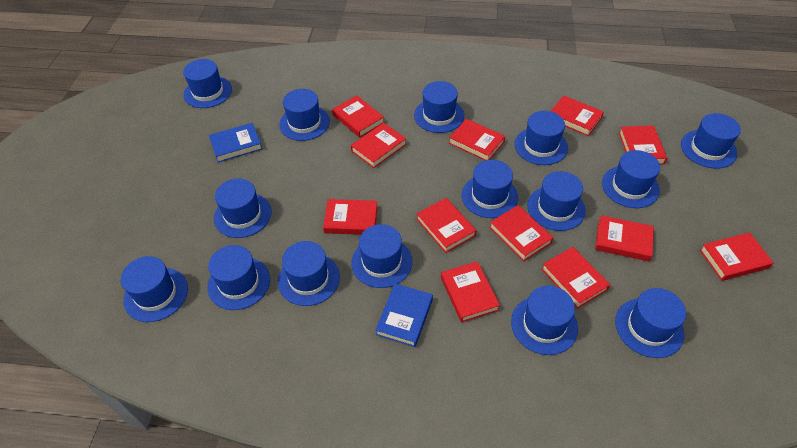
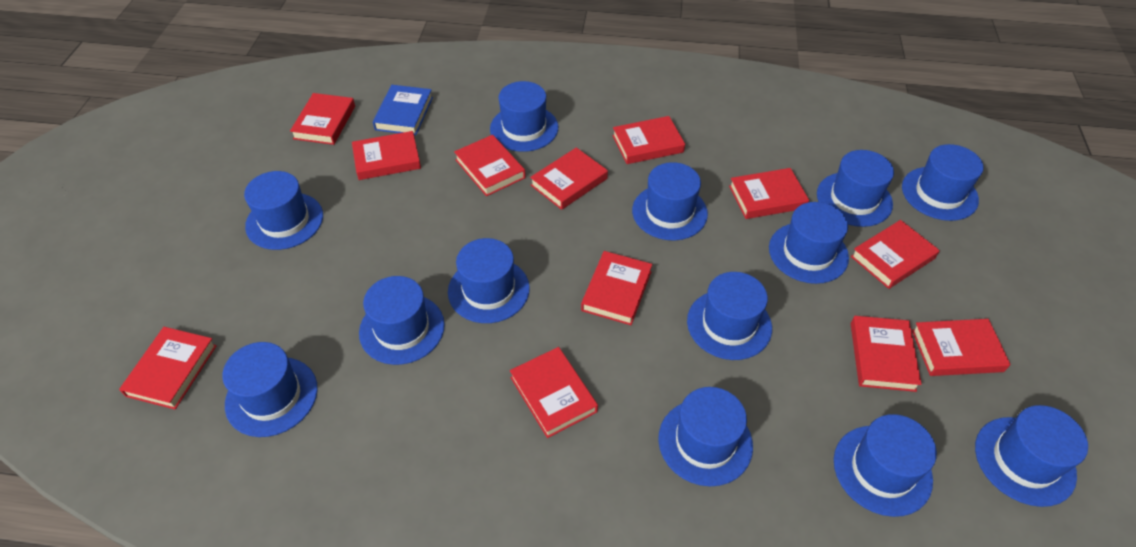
blue book: [209,123,262,162] [375,284,433,347] = 2 -> [373,85,433,135] = 1
blue hat: [121,256,188,322] [183,59,232,108] [207,245,270,310] [214,179,272,238] [278,241,340,306] [279,89,330,141] [351,224,412,288] [414,81,464,133] [462,160,518,218] [511,286,578,355] [515,111,568,165] [527,171,586,231] [602,150,660,208] [615,288,686,358] [681,113,741,169] = 15 -> [222,342,318,437] [244,171,323,250] [359,276,445,365] [448,238,530,323] [490,81,558,152] [632,162,708,241] [658,387,753,486] [687,272,772,360] [769,202,849,284] [817,150,894,227] [834,414,937,517] [902,144,983,221] [975,405,1088,507] = 13

